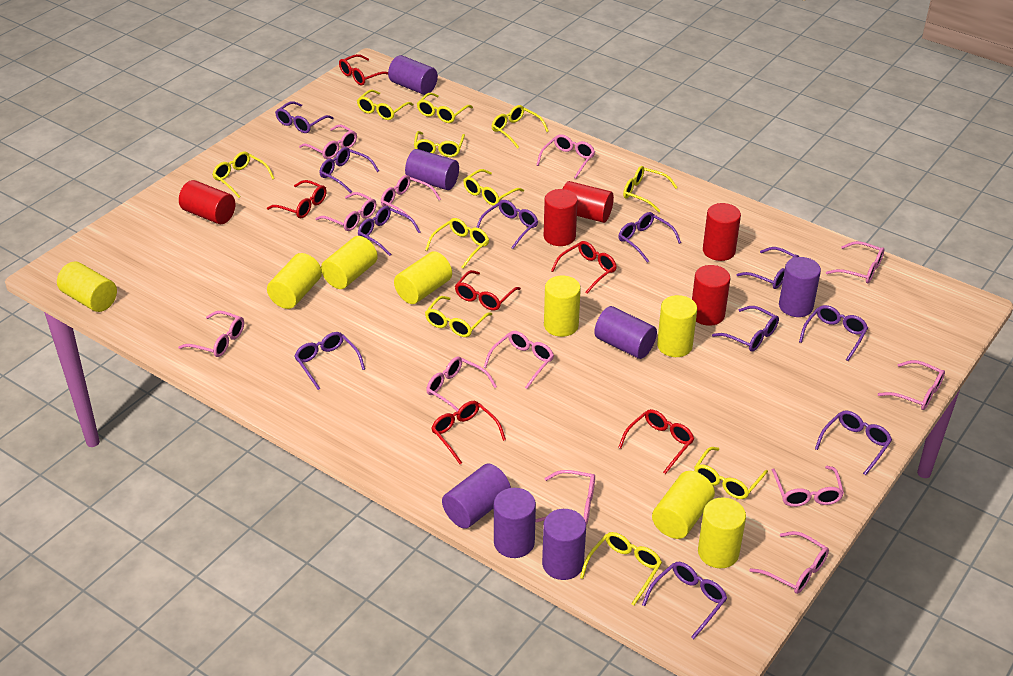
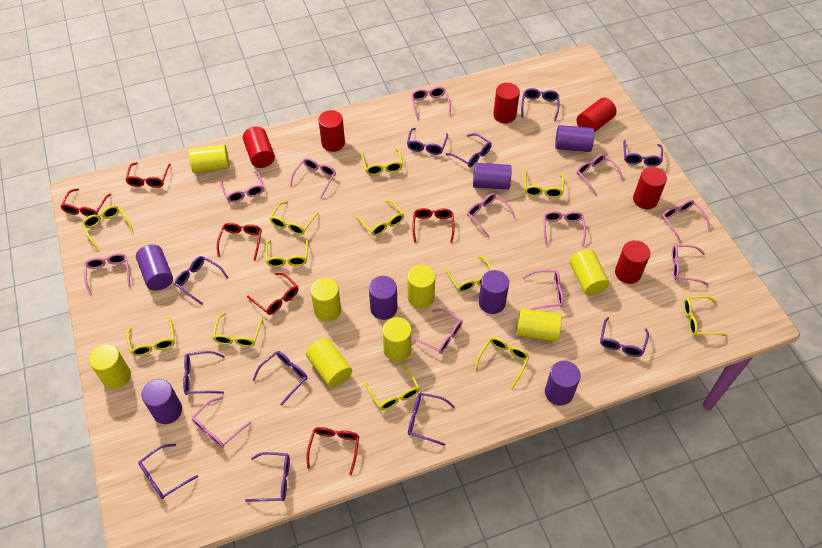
red cylinder: [179,180,235,224] [544,189,578,246] [563,181,614,223] [692,265,731,326] [703,203,741,261] = 5 -> [243,127,275,168] [318,110,345,152] [493,83,520,123] [577,98,617,132] [615,240,650,284] [633,167,667,209] = 6
yellow glasses: [212,152,275,198] [357,90,414,120] [414,131,465,157] [417,93,473,123] [425,218,489,268] [425,296,492,337] [463,169,524,206] [491,105,549,149] [580,532,662,606] [623,166,678,212] [694,447,768,499] = 11 -> [82,205,134,250] [126,317,175,356] [212,313,263,347] [265,238,308,267] [270,201,319,235] [355,200,404,236] [361,148,403,175] [365,365,420,410] [444,255,492,292] [474,337,529,389] [524,171,564,198] [684,296,728,336] = 12

